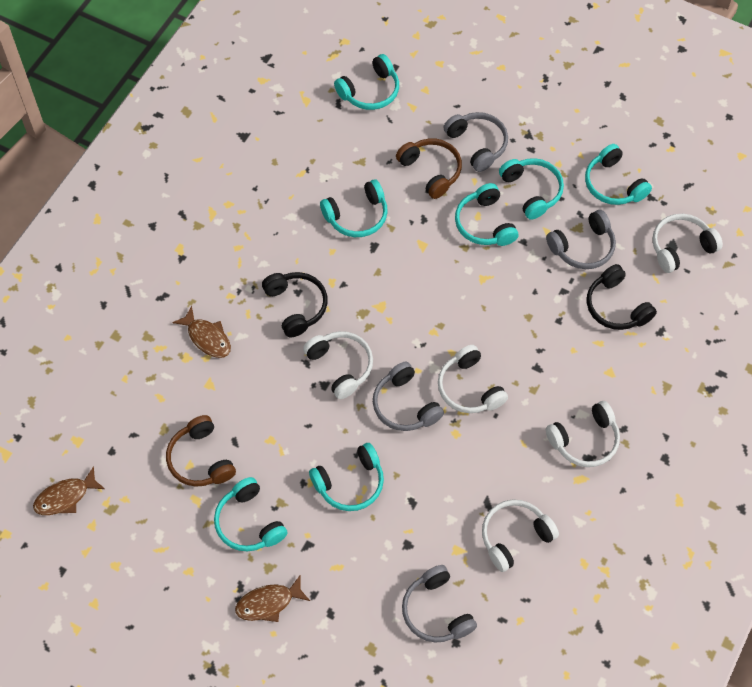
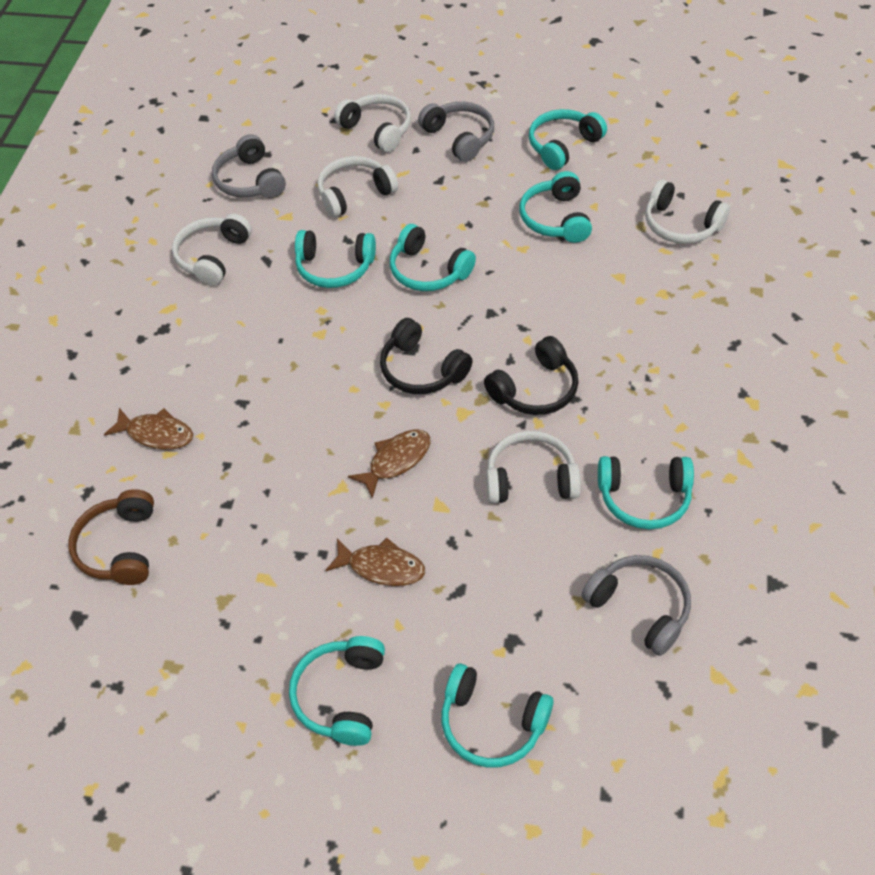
brown headphones: [166,415,236,487] [396,138,462,199] = 2 -> [68,489,154,585] = 1
grey headphones: [373,362,444,431] [402,565,477,643] [443,112,508,172] [546,210,616,269] = 4 -> [212,134,286,198] [418,102,494,162] [582,555,691,656] = 3

